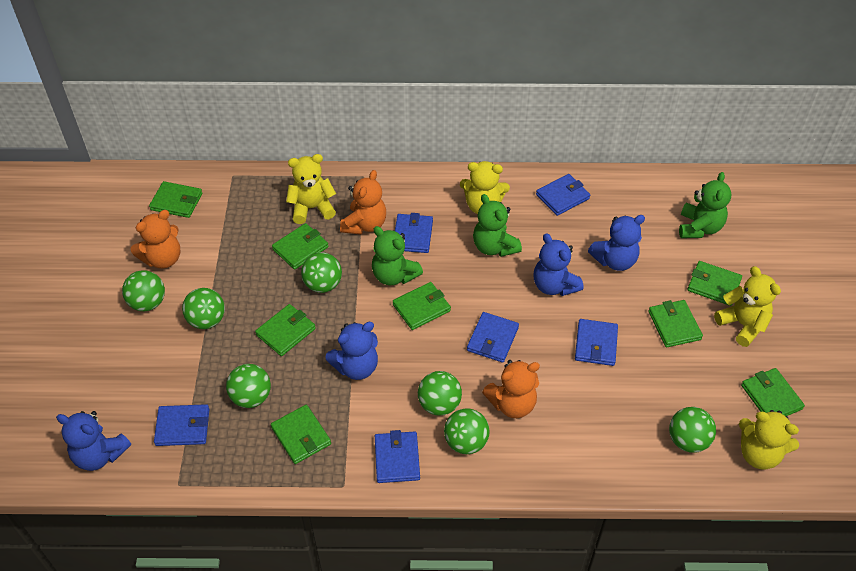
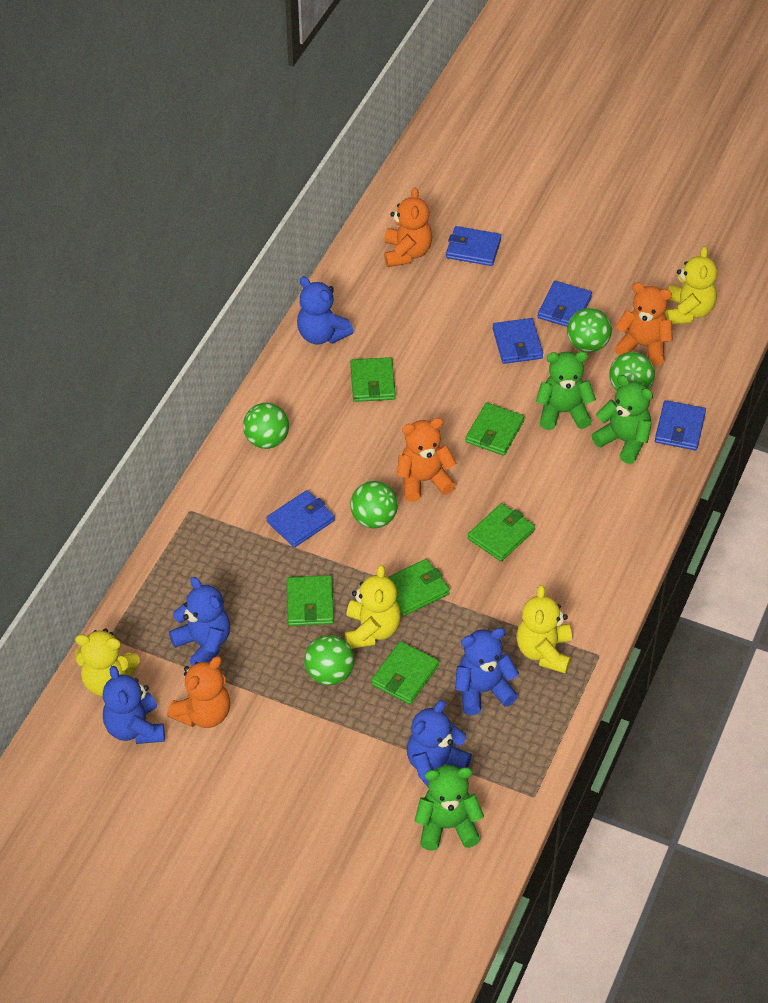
blue teddy bear: [56,411,131,471] [325,322,378,380] [533,233,584,296] [588,215,645,271] = 4 -> [103,666,165,744] [169,577,230,666] [297,277,354,344] [407,700,472,787] [455,628,519,715] = 5
blue wallet: [154,404,209,446] [375,430,420,483] [395,213,433,253] [467,312,519,363] [536,174,590,216] [575,319,618,366] = 6 -> [267,490,335,547] [446,226,501,266] [492,318,543,364] [537,281,592,327] [655,400,706,450] = 5
green ball: [122,270,165,311] [182,288,225,329] [226,364,271,408] [301,252,342,293] [418,371,462,416] [444,408,490,454] [669,407,716,453] = 7 -> [243,403,289,449] [304,635,354,685] [350,481,398,528] [567,308,612,352] [609,352,655,391] = 5
green wallet: [149,181,203,218] [255,304,316,356] [271,405,331,464] [272,223,328,270] [393,282,451,330] [648,300,703,347] [687,261,742,306] [741,368,805,416] = 8 -> [287,575,334,626] [350,357,396,402] [371,641,439,704] [388,559,450,616] [465,402,524,456] [468,503,535,561] = 6
orange teddy bear: [131,210,180,269] [340,170,386,235] [482,360,540,418] = 3 -> [167,656,230,728] [384,187,432,267] [397,418,457,502] [614,282,673,365] = 4

